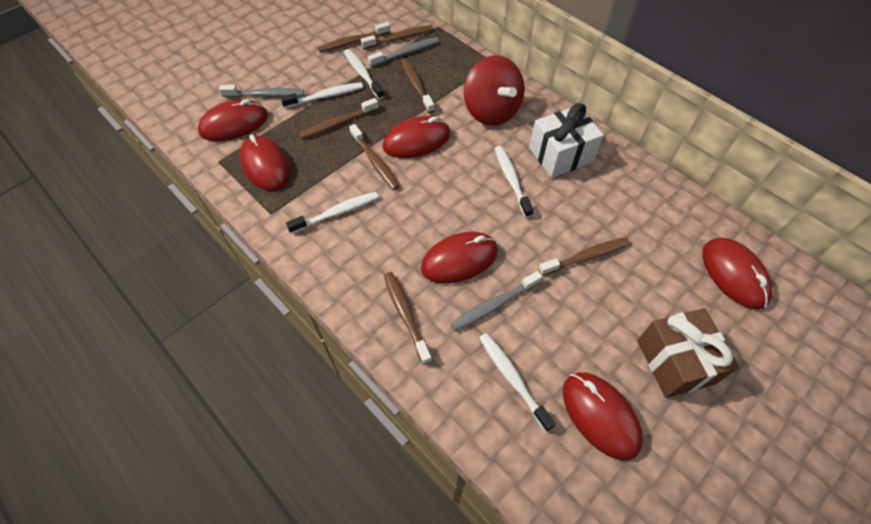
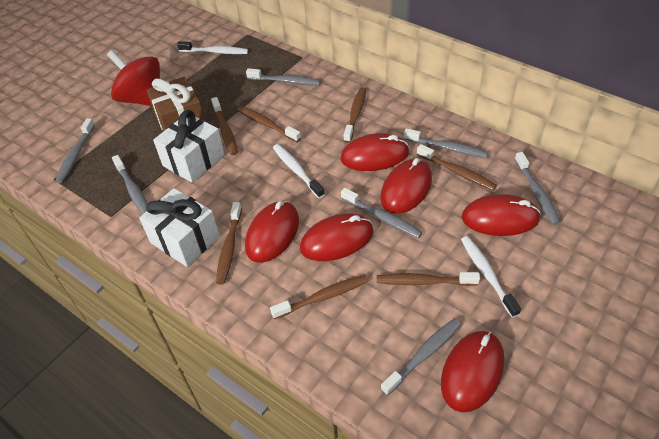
grey toothbrush: [219,85,304,97] [368,37,439,67] [451,271,543,331] = 3 -> [55,118,95,183] [112,155,148,215] [246,68,321,85] [341,188,423,238] [381,318,461,396] [404,128,488,158] [514,152,560,225] = 7
white gift: [529,103,604,178] = 1 -> [139,188,220,267] [153,110,225,183] = 2
white toothbrush: [280,82,363,108] [286,192,379,234] [344,49,384,99] [479,333,556,432] [495,146,534,218] = 5 -> [177,41,248,54] [273,144,325,198] [461,236,521,318] = 3

